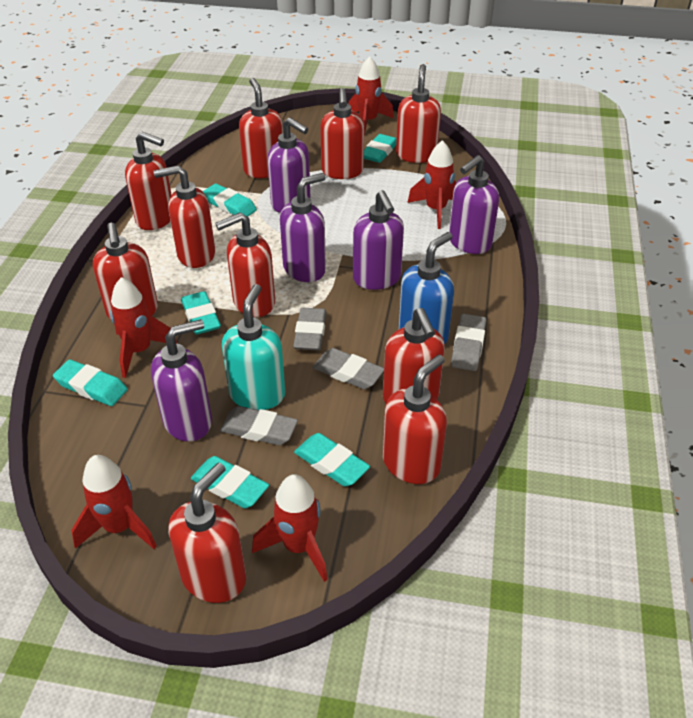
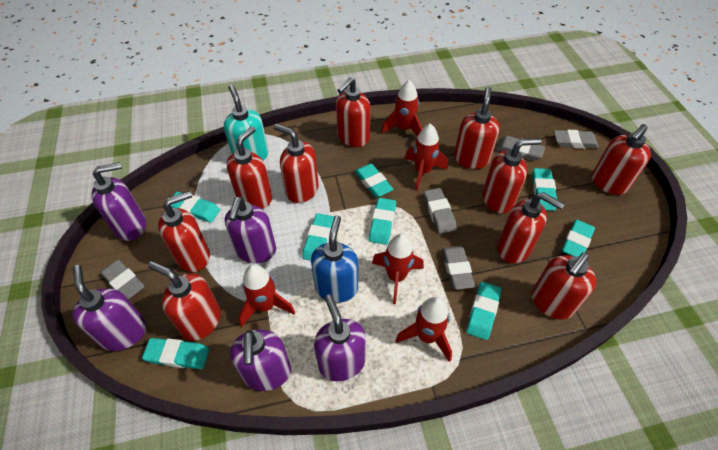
grey eraser: [220,406,298,445] [293,308,327,350] [313,348,384,389] [451,314,486,371] = 4 -> [100,259,145,299] [424,188,457,234] [442,246,475,290] [496,136,545,161] [554,130,599,149] = 5
turquoise eraser: [53,359,128,406] [181,291,221,335] [191,456,269,508] [203,184,257,217] [294,433,370,487] [364,134,397,163] = 6 -> [142,338,209,369] [171,192,220,223] [303,213,334,261] [355,163,393,197] [369,198,396,245] [466,282,501,340] [532,168,557,211] [562,220,595,257] = 8

